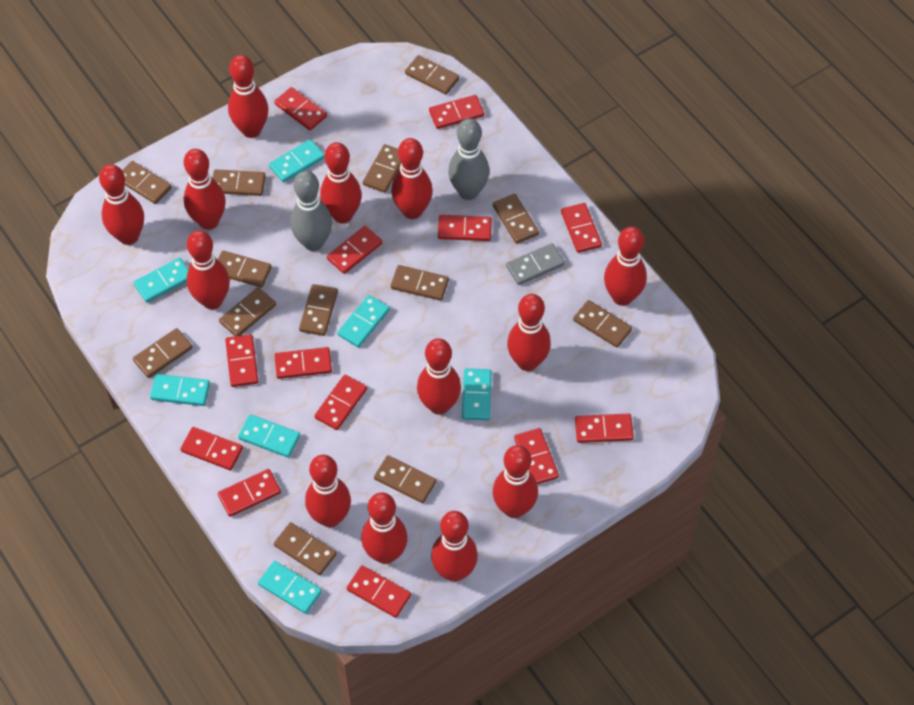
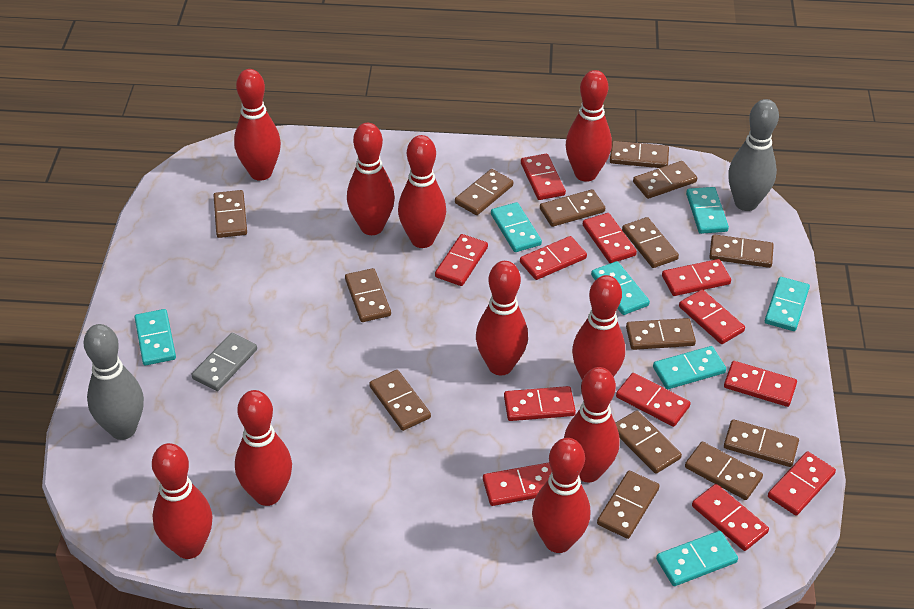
brown domino: [122,161,172,204] [133,328,193,378] [213,169,266,196] [218,251,272,287] [219,287,276,336] [274,522,337,575] [299,284,338,336] [363,144,401,193] [374,455,437,503] [391,265,449,301] [405,55,459,95] [493,194,539,244] [573,300,632,348] = 13 -> [213,190,247,238] [345,268,391,322] [369,370,431,431] [455,169,513,215] [540,189,605,227] [597,471,660,539] [610,141,669,168] [616,410,682,473] [622,217,679,268] [626,318,696,350] [633,161,697,199] [685,442,763,500] [709,234,774,268] [724,419,799,467] = 14
red bowling pin: [99,164,144,245] [184,149,226,230] [187,230,230,309] [228,55,269,138] [305,455,351,527] [320,142,362,224] [361,492,408,564] [391,138,433,219] [417,338,461,415] [431,511,478,582] [493,445,538,518] [507,294,551,371] [604,227,647,306] = 13 -> [152,443,213,559] [234,69,281,181] [235,390,292,506] [347,123,395,235] [398,135,446,248] [476,261,528,375] [532,438,590,553] [564,367,620,483] [566,70,612,182] [572,275,625,380] = 10
red domino: [180,427,243,470] [218,469,281,517] [225,334,258,387] [274,87,327,130] [275,347,332,379] [314,375,367,430] [327,226,382,274] [347,565,411,618] [429,95,484,129] [438,215,492,241] [514,428,559,484] [561,203,602,253] [575,414,634,443] = 13 -> [435,234,488,286] [483,463,552,506] [504,386,576,421] [520,236,587,280] [521,154,566,200] [583,213,637,263] [616,373,691,427] [662,259,731,296] [679,289,745,344] [692,484,769,551] [724,361,797,407] [768,451,836,516] = 12

